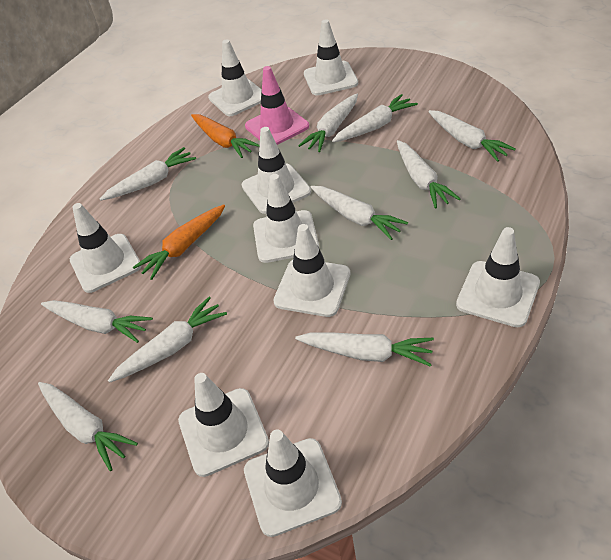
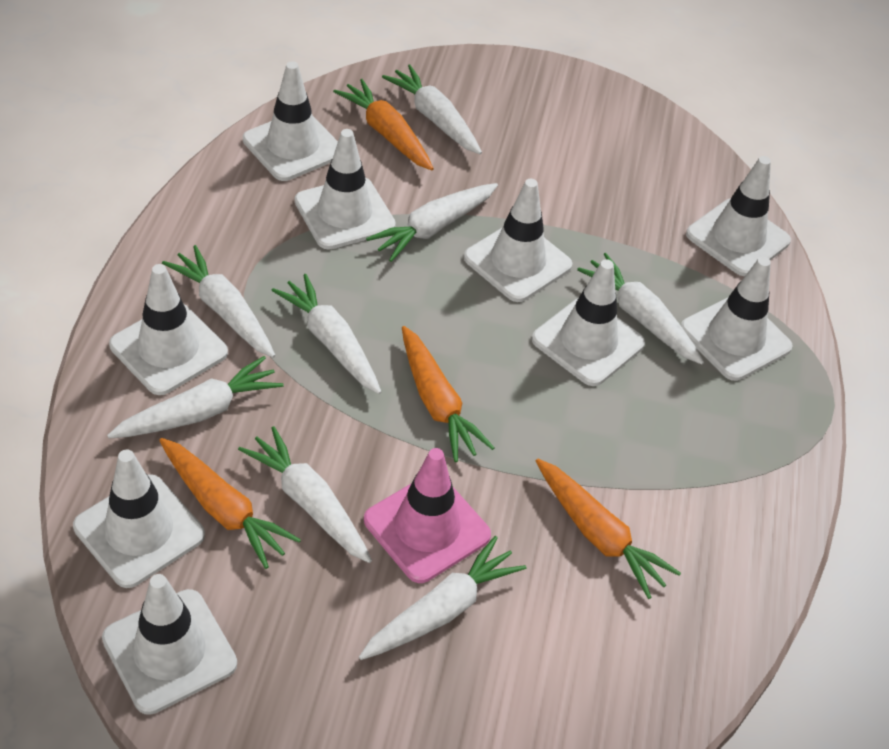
orange carrot: [133,204,225,280] [191,114,260,158] = 2 -> [159,438,301,569] [333,79,434,170] [402,326,495,462] [536,459,681,599] = 4
white carrot: [38,382,138,471] [41,300,153,343] [100,147,196,201] [108,297,227,383] [295,332,434,367] [298,94,358,152] [311,186,408,240] [332,94,418,142] [397,140,460,209] [428,110,516,162] = 10 -> [107,356,284,439] [162,245,275,358] [238,426,372,563] [271,274,381,394] [359,536,526,660] [366,183,498,262] [382,65,482,154] [577,253,704,364] = 8

